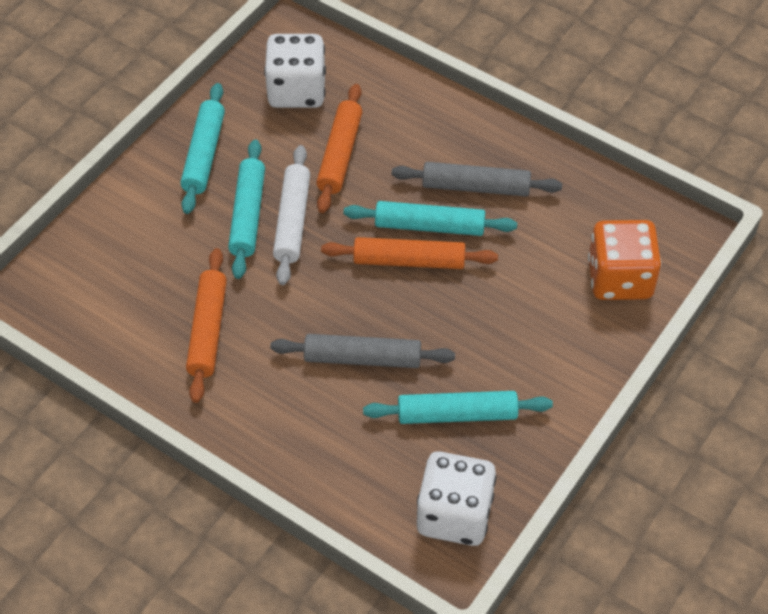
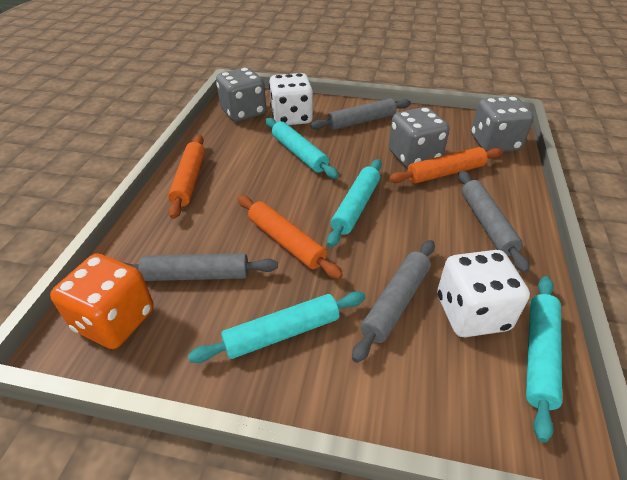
grey dice: none = 0 -> [216,67,266,122] [388,107,450,168] [471,96,534,152] = 3
grey rolling pin: [270,334,455,368] [392,162,562,196] = 2 -> [122,253,278,281] [310,99,411,130] [352,240,435,363] [458,171,530,273] = 4
white rolling pin: [273,145,310,285] = 1 -> none = 0

